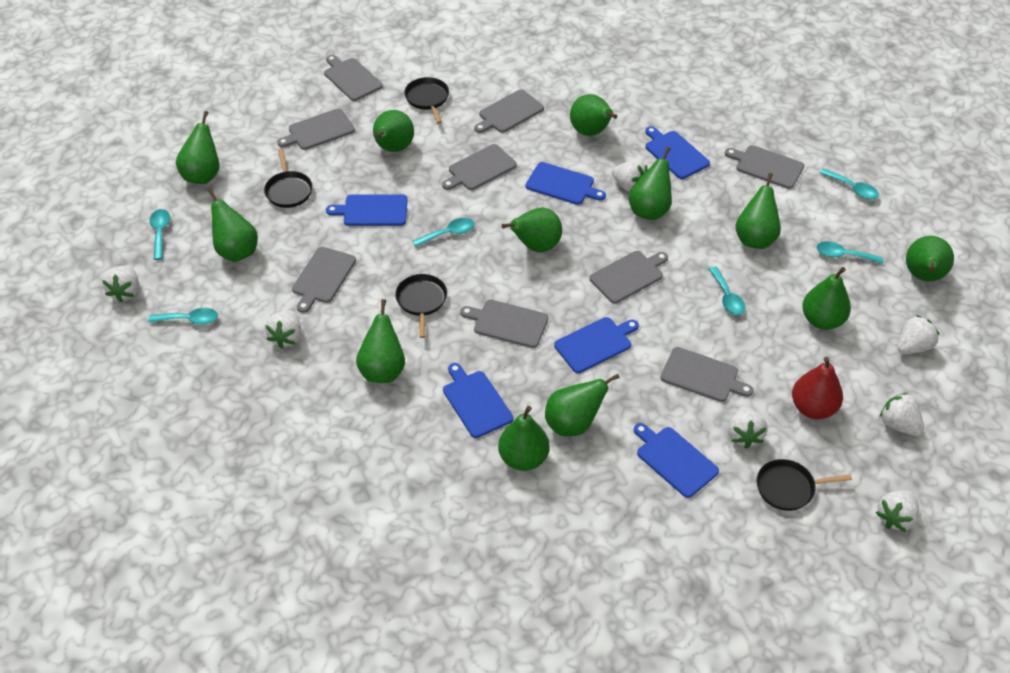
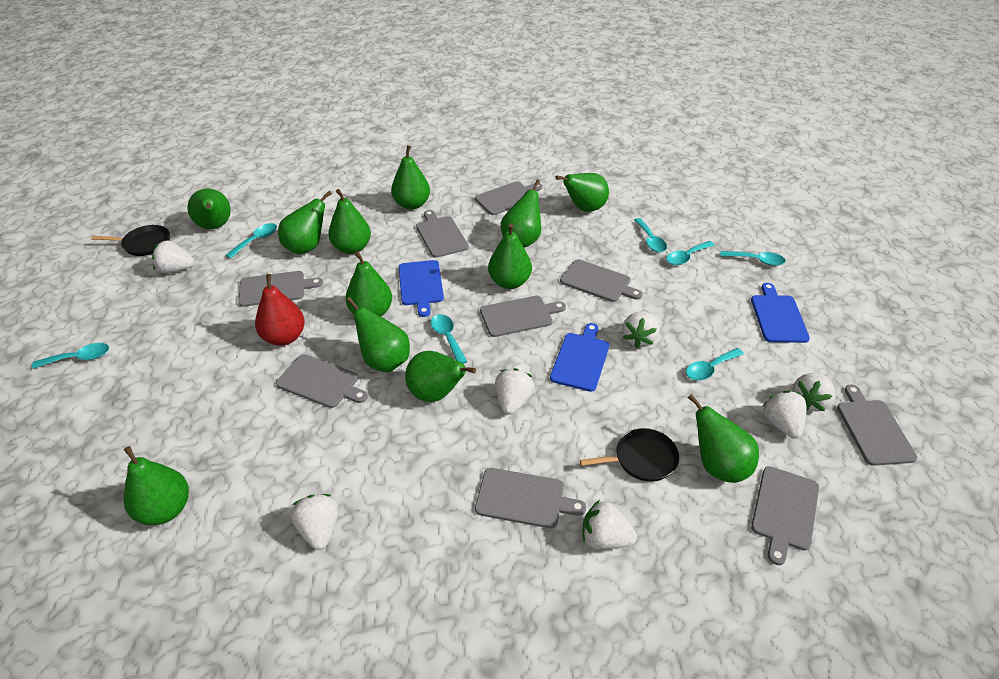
black pan: [264,149,313,208] [395,274,447,338] [404,77,449,123] [757,459,852,511] = 4 -> [91,225,170,256] [580,428,679,482] = 2
blue cutting board: [326,194,408,226] [443,363,513,438] [526,162,606,205] [554,317,639,373] [634,423,719,498] [645,126,710,179] = 6 -> [399,260,444,317] [550,323,609,392] [751,283,810,343] = 3
turquoise spoon: [148,308,218,325] [149,209,170,260] [412,218,474,247] [709,266,745,315] [817,241,884,264] [820,168,879,199] = 6 -> [32,343,109,369] [226,223,277,259] [431,314,467,364] [634,218,667,252] [666,241,715,265] [686,348,744,381] [720,251,786,266] = 7

